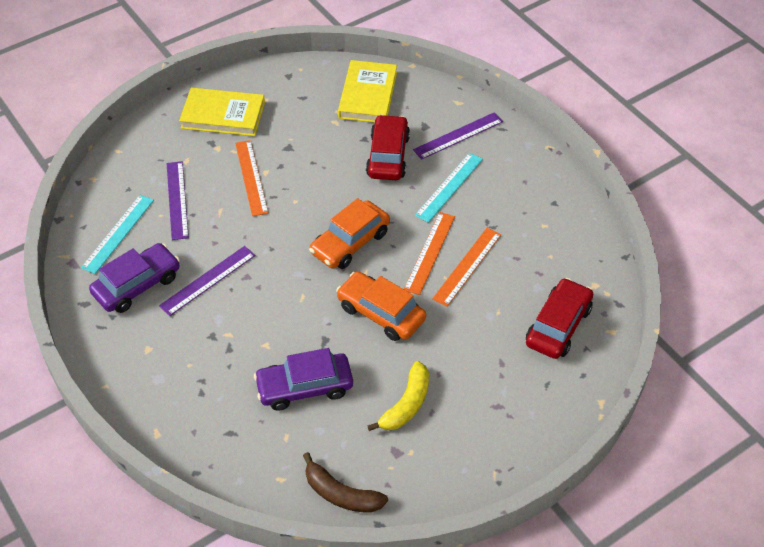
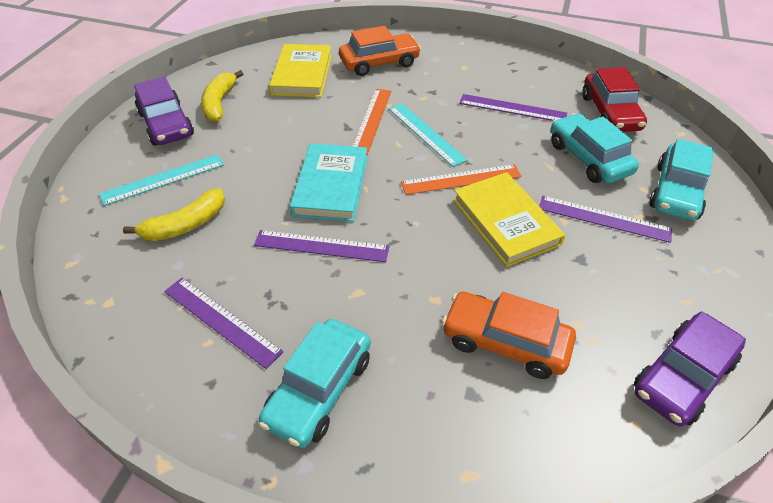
brown banana: [303,452,388,513] = 1 -> none = 0
orange ruler: [235,140,268,216] [404,212,455,295] [432,228,501,307] = 3 -> [352,89,391,155] [401,164,522,195] = 2
purple ruler: [159,246,255,316] [167,161,189,240] [413,112,503,160] = 3 -> [164,278,283,369] [254,230,389,262] [459,94,567,121] [539,196,672,243] = 4
red car: [366,114,410,180] [526,278,593,359] = 2 -> [582,67,647,132] = 1
turquoise book: none = 0 -> [290,143,368,222] = 1
turquoise car: none = 0 -> [258,319,371,448] [551,113,639,183] [649,139,714,221] = 3
yellow banana: [367,361,429,431] = 1 -> [123,188,225,241] [201,70,243,122] = 2

